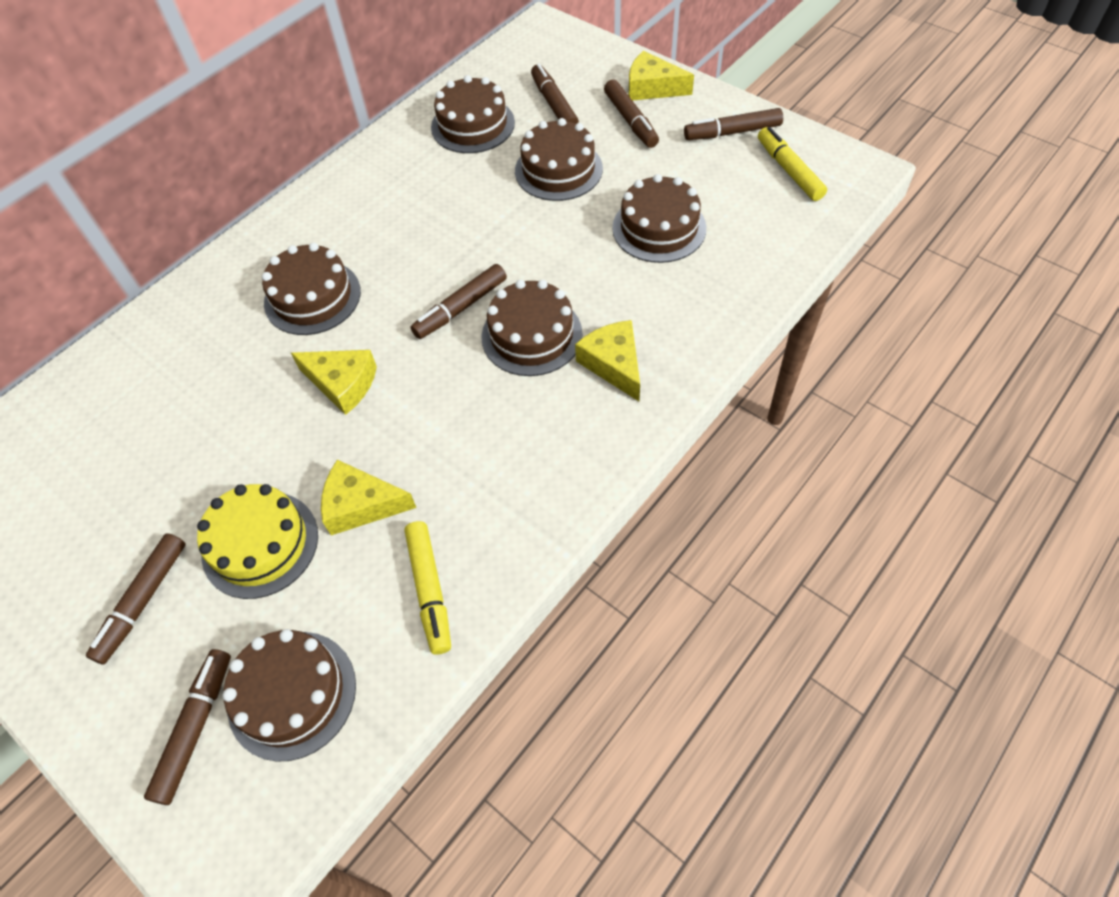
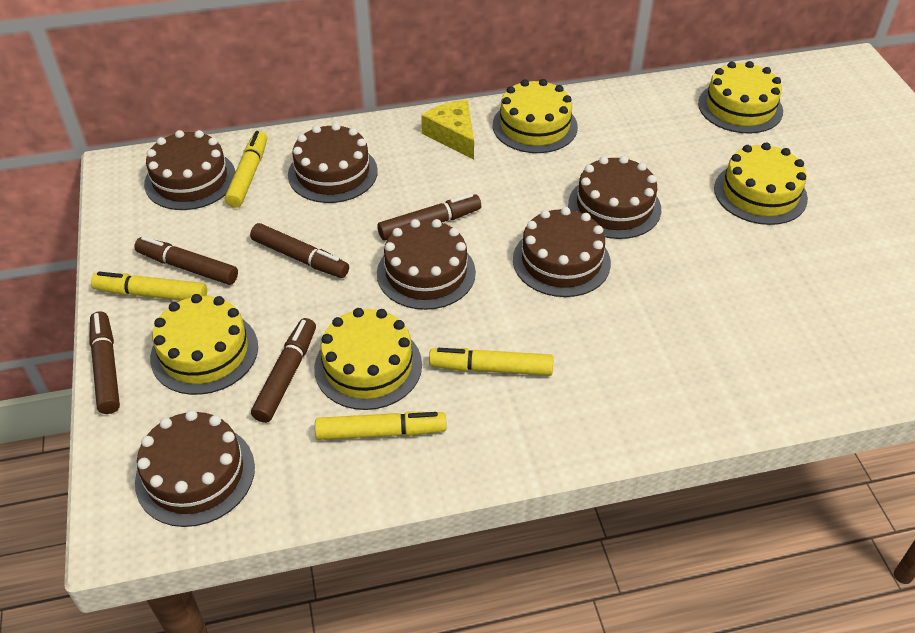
brown marker: [86,533,186,665] [144,649,231,805] [411,264,507,339] [531,64,579,124] [604,79,659,148] [684,108,783,140] = 6 -> [89,311,120,414] [134,236,238,285] [250,223,349,278] [251,318,316,423] [377,193,481,240] = 5
yellow cake: [197,484,318,599] = 1 -> [150,294,258,395] [314,308,422,410] [493,79,578,153] [698,61,783,133] [714,142,808,225] = 5
yellow cheese: [291,350,377,415] [321,460,416,535] [575,320,640,401] [629,51,694,100] = 4 -> [421,100,474,160] = 1
yellow marker: [404,521,451,655] [758,127,827,201] = 2 -> [91,272,207,300] [225,131,267,208] [315,411,447,440] [429,348,553,376] = 4

